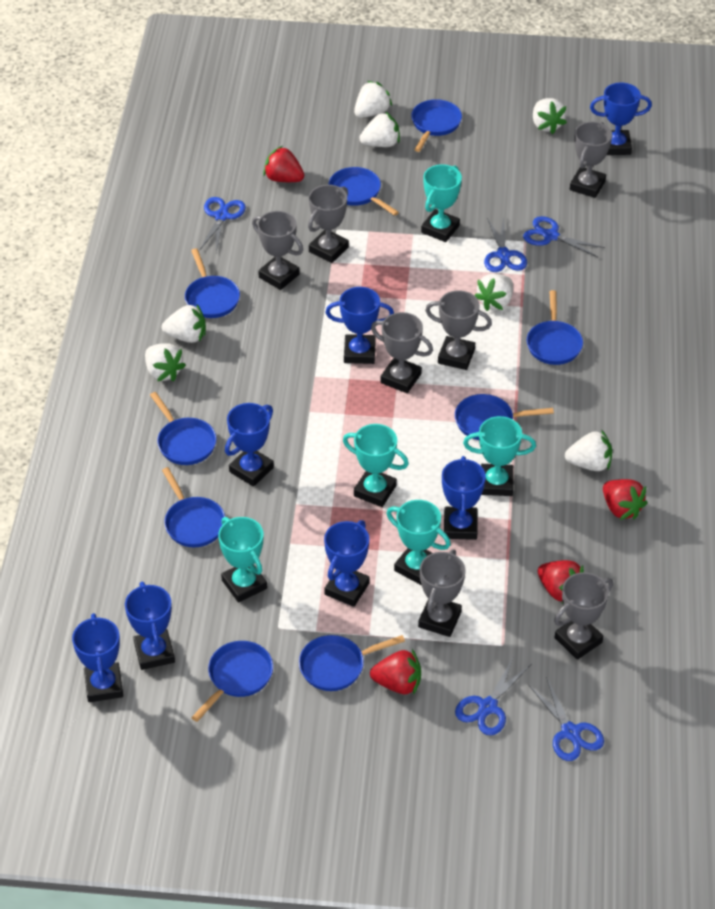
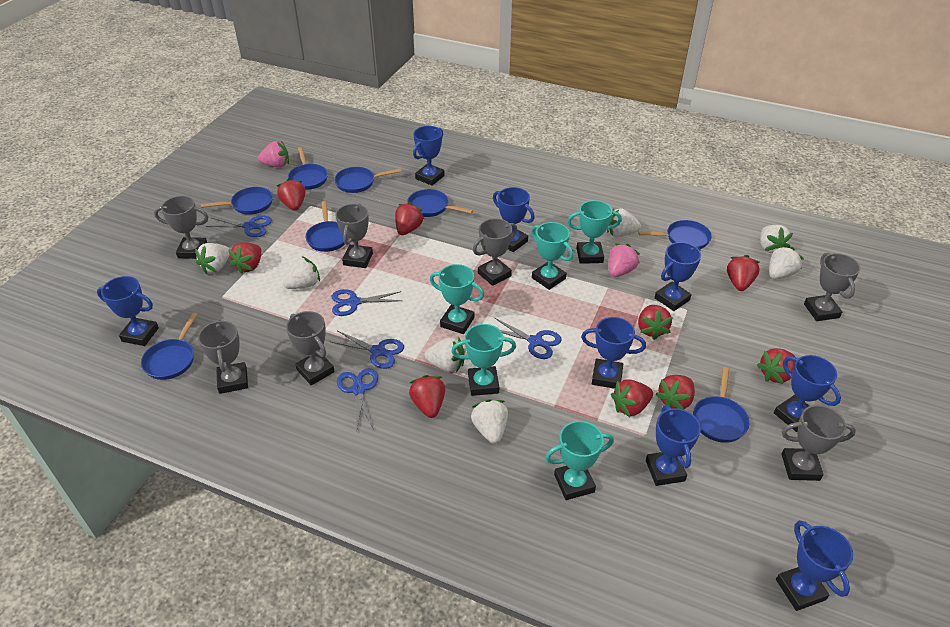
blue pan: [150,392,217,465] [162,467,225,547] [185,248,240,318] [191,641,273,722] [299,635,405,691] [328,167,399,216] [411,99,462,152] [455,394,554,440] [527,290,583,365] = 9 -> [141,313,198,380] [201,187,273,215] [288,147,328,190] [305,201,348,252] [334,167,401,193] [407,189,473,217] [638,220,712,249] [693,367,749,443] = 8
blue trophy: [72,613,123,702] [125,582,175,670] [225,403,274,487] [324,520,370,607] [325,287,394,364] [442,456,486,540] [590,82,652,155] = 7 -> [97,276,159,346] [413,126,445,186] [493,187,535,252] [581,317,646,389] [646,405,701,486] [655,242,701,311] [774,355,841,432] [776,520,853,611] = 8
pink strawberry: none = 0 -> [258,141,289,168] [609,244,640,277] = 2
red strawberry: [263,146,304,182] [370,649,421,695] [538,560,584,603] [603,479,648,520] = 4 -> [228,242,261,274] [277,178,306,211] [395,202,424,235] [409,375,445,418] [611,379,653,417] [638,305,673,340] [656,375,695,410] [727,255,760,291] [757,348,796,384] = 9

